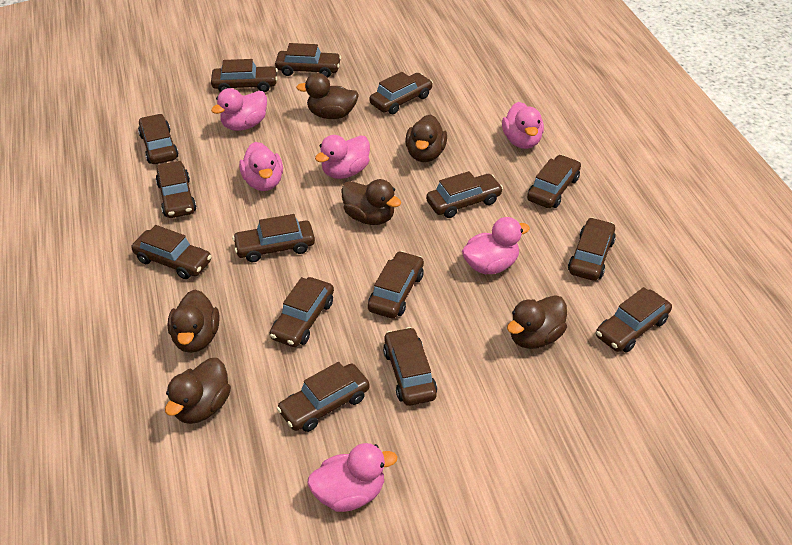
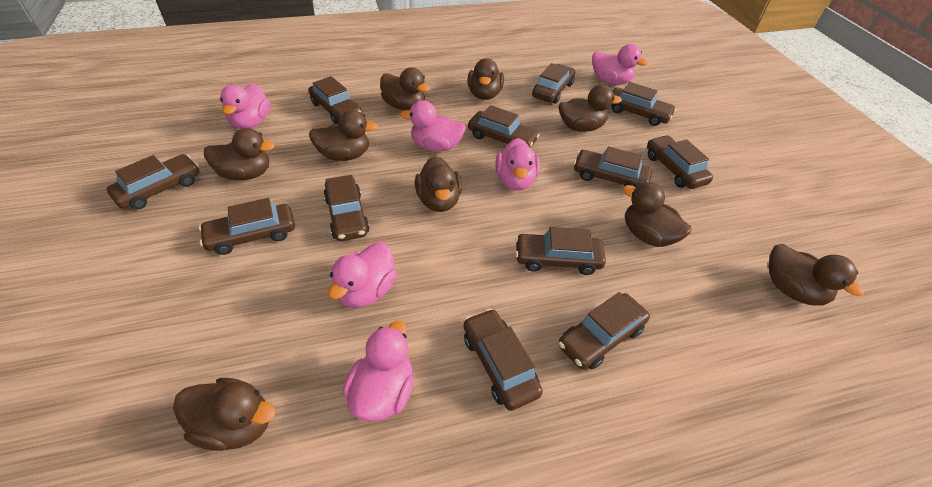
brown car: [131,225,212,279] [138,114,179,164] [156,161,197,218] [211,59,278,92] [232,214,315,262] [270,277,334,347] [275,43,341,78] [277,362,370,432] [368,251,424,318] [369,72,433,114] [383,327,437,406] [426,171,503,218] [527,155,581,208] [568,217,616,281] [596,287,672,352] = 15 -> [107,154,199,210] [199,198,295,255] [309,76,362,124] [323,175,370,241] [464,309,543,411] [468,105,540,148] [515,227,606,275] [532,63,575,104] [558,292,650,369] [573,146,652,187] [611,82,676,126] [647,135,713,189] = 12
brown duck: [165,358,231,424] [168,290,219,353] [296,73,359,119] [341,179,401,225] [405,115,447,162] [507,295,567,349] = 6 -> [173,378,276,451] [204,128,275,180] [309,110,378,161] [380,68,430,111] [415,156,462,212] [467,58,504,100] [559,84,622,132] [623,182,691,247] [769,244,864,306] = 9

